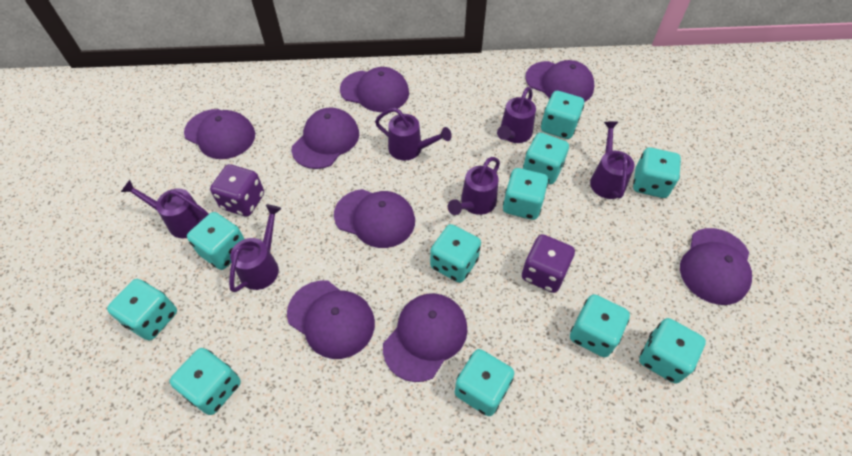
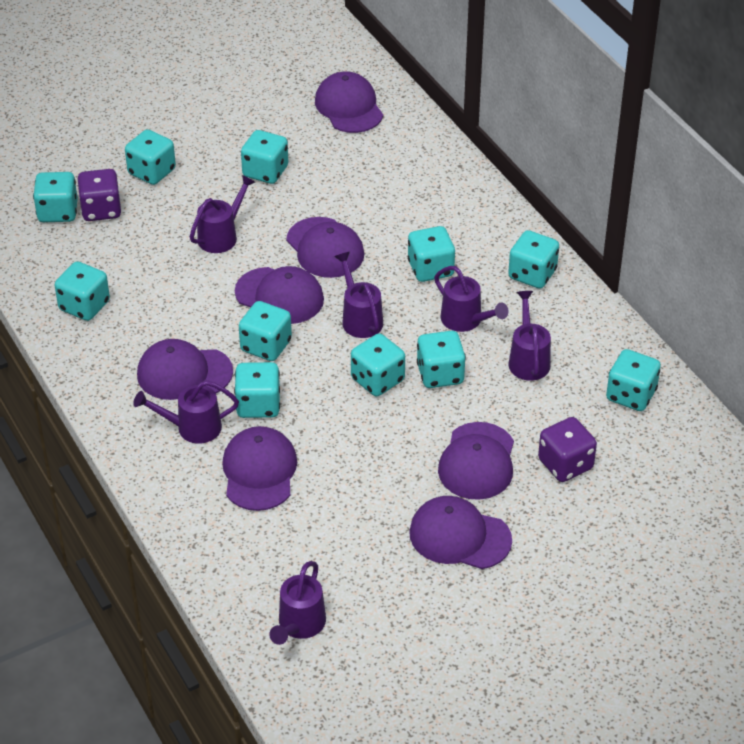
purple cap: [184,109,255,159] [287,281,375,359] [291,107,359,169] [334,189,415,248] [340,67,409,112] [383,293,468,382] [525,60,594,102] [680,228,752,305] = 8 -> [137,339,233,400] [222,426,297,511] [235,266,324,324] [286,217,364,278] [315,72,383,133] [409,496,512,569] [438,422,514,500] = 7

